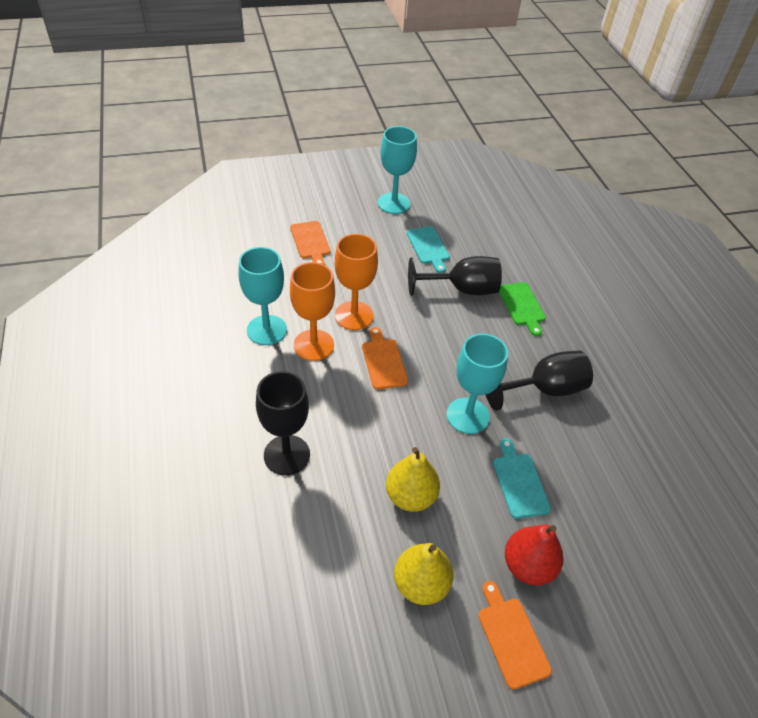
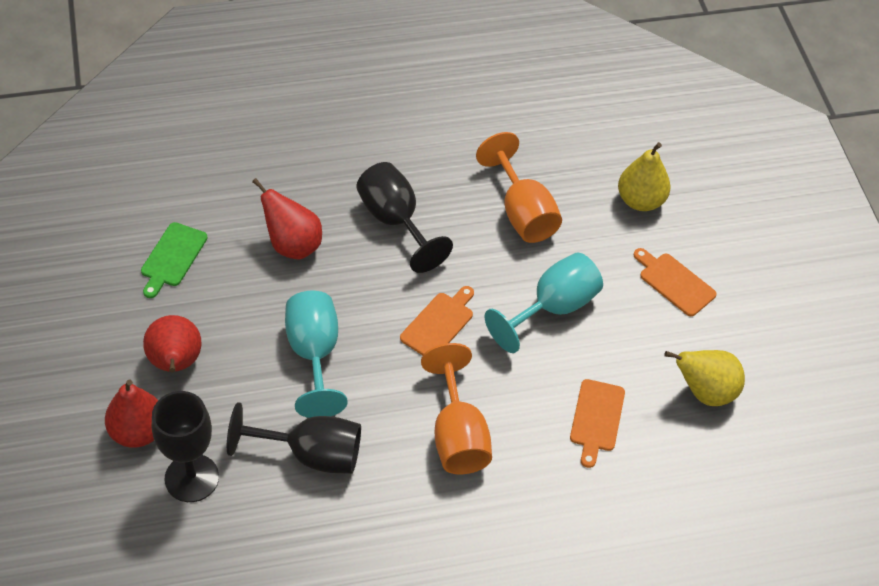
red pear: [505,524,563,585] = 1 -> [105,380,158,448] [143,315,201,373] [252,178,322,260] = 3
turquoise cutting board: [407,226,450,273] [493,438,551,519] = 2 -> none = 0
turquoise goblet: [238,247,287,345] [378,126,417,214] [446,334,508,434] = 3 -> [285,291,348,418] [484,253,603,353] = 2

